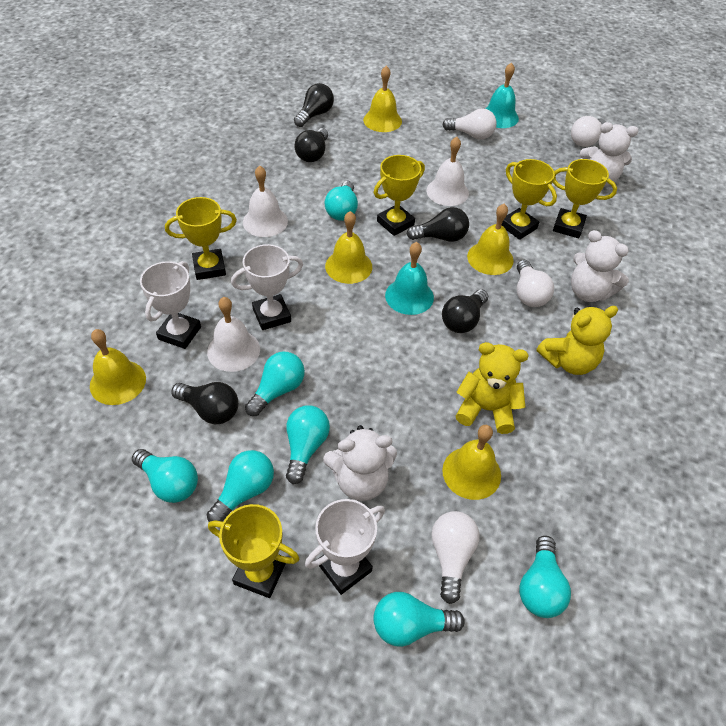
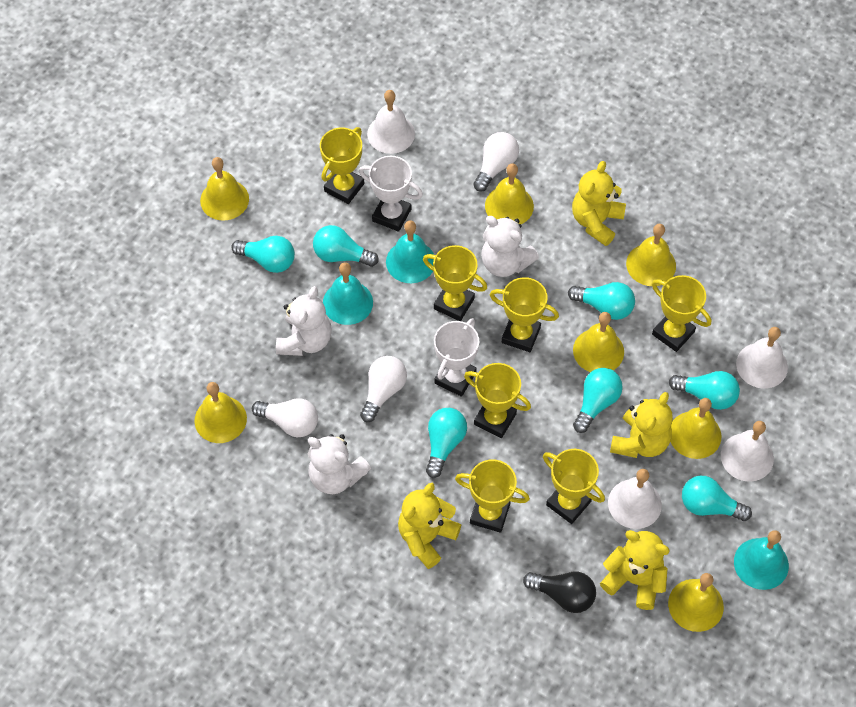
black light bulb: [171,382,238,424] [294,83,334,127] [295,128,328,162] [406,207,469,242] [442,289,488,333] = 5 -> [523,572,596,613] = 1
turquoise bell: [385,242,434,315] [485,62,519,128] = 2 -> [323,262,373,325] [386,221,434,283] [734,530,789,590] = 3
white bell: [207,297,260,372] [243,165,288,237] [426,137,469,206] = 3 -> [367,90,415,154] [608,469,662,529] [721,421,774,482] [736,327,788,389] = 4
white light bulb: [431,511,480,604] [443,109,497,140] [517,260,554,307] [571,116,605,147] = 4 -> [252,398,318,437] [360,356,407,422] [473,132,519,192] = 3
white trophy: [140,261,201,349] [231,244,303,330] [305,499,385,595] = 3 -> [359,156,423,232] [434,318,479,397] = 2
yellow bell: [90,329,146,405] [325,211,372,284] [363,66,402,132] [442,425,501,500] [467,204,514,275] = 5 -> [194,382,247,443] [200,157,249,221] [485,163,534,224] [573,312,624,372] [626,224,676,286] [668,573,724,632] [670,398,721,459] = 7
yellow teddy bear: [456,342,529,434] [537,306,618,375] = 2 -> [398,483,461,569] [572,161,626,246] [600,530,670,610] [610,392,673,458] = 4
yellow trophy: [165,197,237,280] [208,504,299,598] [374,155,425,236] [502,159,557,240] [553,159,617,238] = 5 -> [320,127,364,204] [423,245,487,321] [455,459,530,533] [464,363,531,438] [490,277,559,352] [543,449,605,524] [652,275,711,352] = 7

